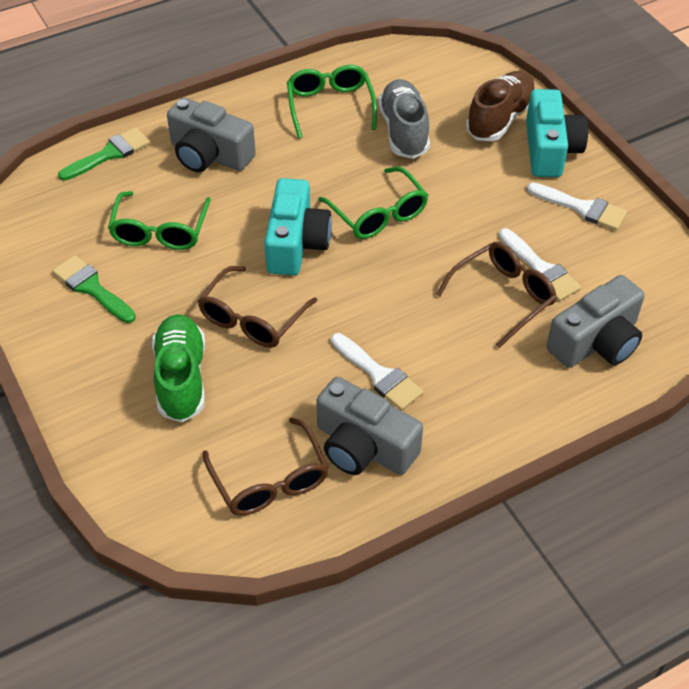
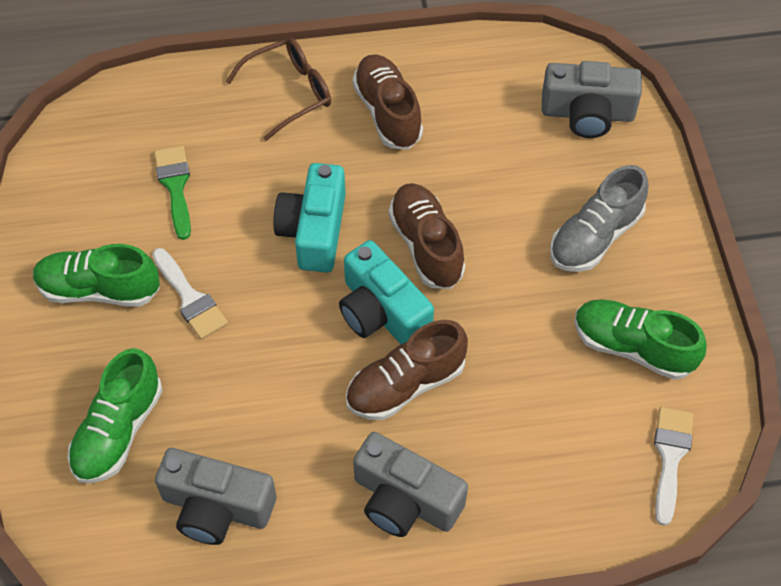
brown glasses: [198,266,318,348] [203,418,329,516] [436,242,557,348] = 3 -> [226,37,331,141] = 1
brown shoe: [466,71,536,141] = 1 -> [346,320,468,420] [352,54,423,149] [389,183,465,289] = 3
green brush: [52,255,136,323] [58,127,150,181] = 2 -> [154,146,191,240] = 1
green glasses: [108,191,211,250] [287,65,377,138] [318,167,428,239] = 3 -> none = 0
green shoe: [152,314,205,422] = 1 -> [33,244,160,307] [67,348,162,483] [575,299,707,380] = 3
white brush: [331,333,424,411] [499,228,581,301] [527,183,627,230] = 3 -> [152,248,228,340] [654,407,694,526] = 2

